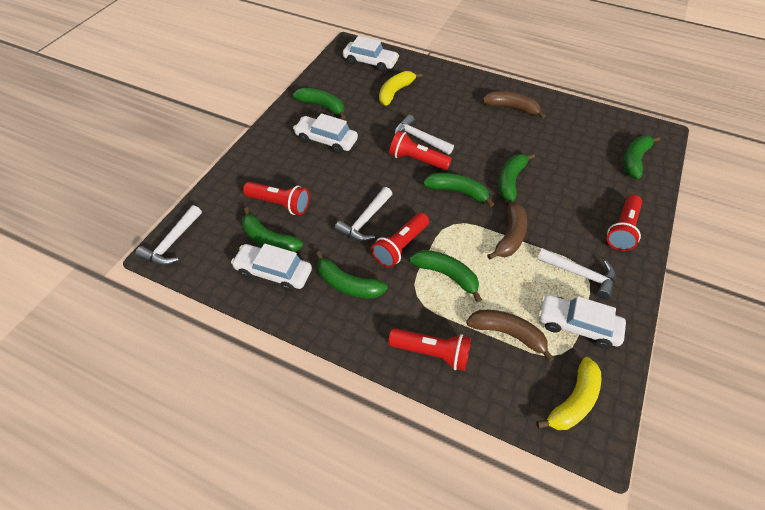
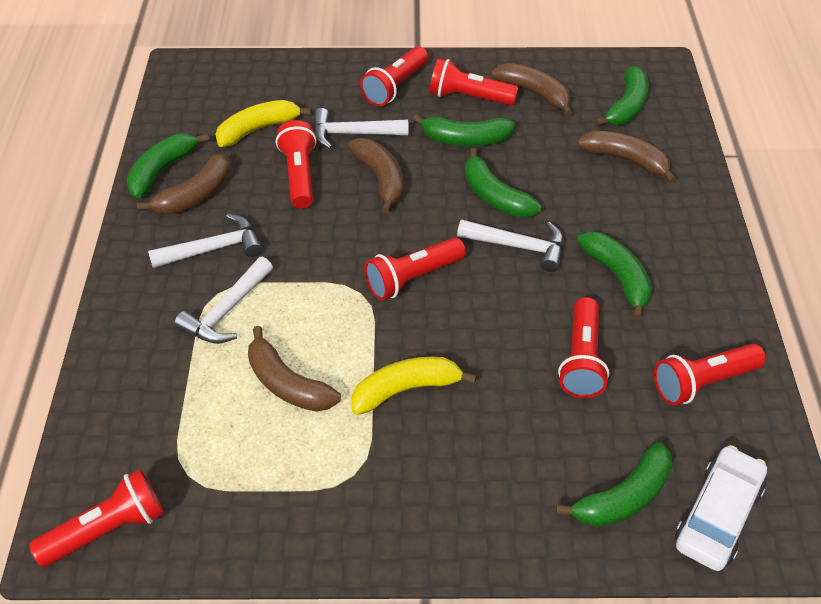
brown banana: [466,310,554,362] [482,91,546,119] [487,202,527,260] = 3 -> [137,153,231,214] [248,326,341,412] [348,138,403,214] [491,63,572,116] [577,130,676,183] = 5
green banana: [242,207,303,252] [293,88,346,119] [316,251,388,299] [409,250,482,302] [423,173,494,207] [498,153,535,202] [623,136,660,179] = 7 -> [126,133,209,198] [412,114,515,146] [465,148,542,218] [556,442,673,527] [577,232,652,320] [595,66,649,127] = 6
red flashlight: [243,182,309,215] [371,213,429,268] [388,328,471,371] [389,131,452,170] [607,195,642,251] = 5 -> [29,469,164,567] [276,120,317,209] [360,46,428,106] [364,238,466,300] [430,58,518,105] [558,297,609,398] [654,344,766,405] = 7
white car: [231,243,312,292] [293,113,358,154] [343,36,399,72] [538,295,626,349] = 4 -> [675,445,767,571] = 1

